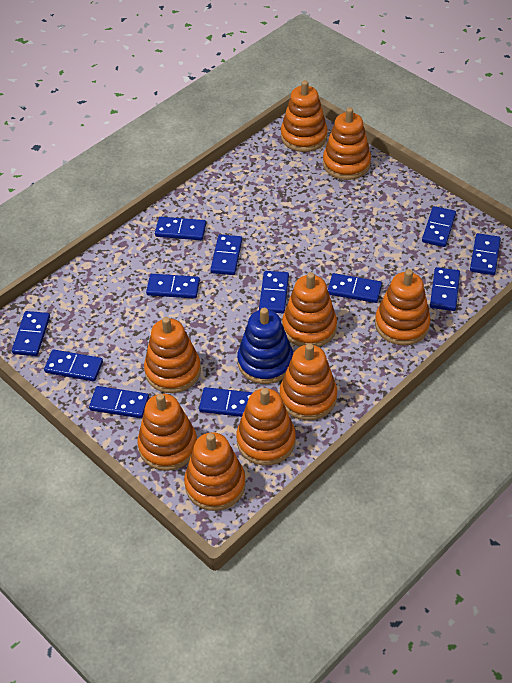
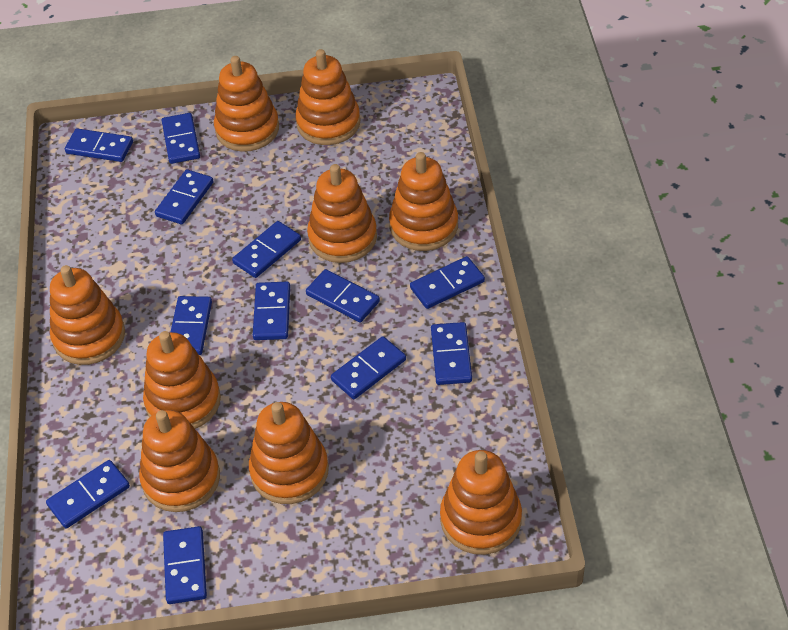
blue stacking toy: [237,308,293,384] = 1 -> none = 0

